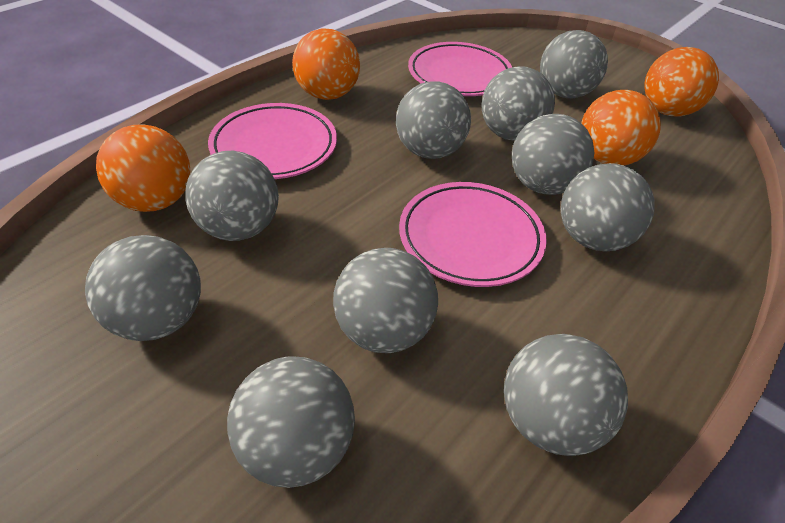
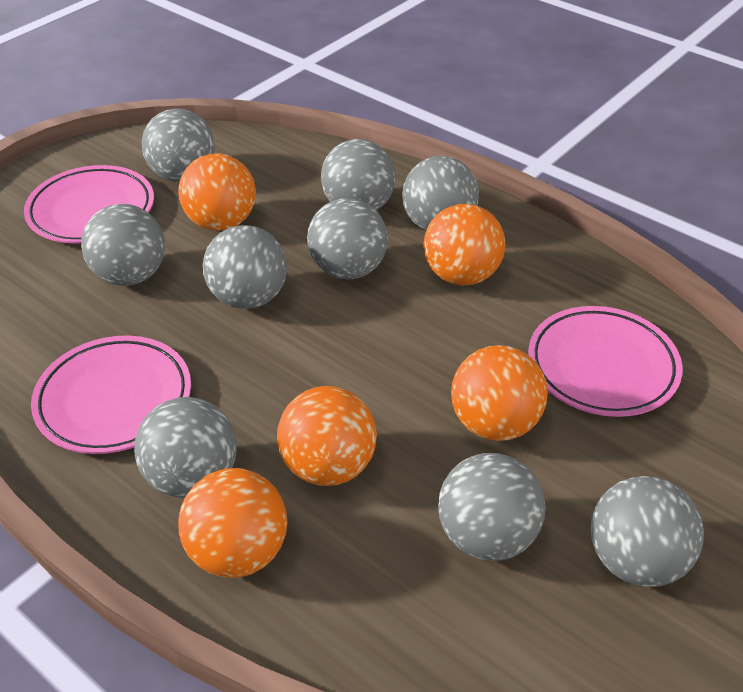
grey ball: [85,235,201,341] [185,151,279,241] [227,356,355,488] [333,248,438,353] [396,81,471,159] [482,66,555,141] [504,334,628,456] [512,114,594,195] [540,30,608,98] [561,163,654,252] = 10 -> [81,204,165,286] [134,397,237,498] [142,109,215,182] [203,225,287,309] [307,198,388,279] [321,139,396,210] [402,156,479,230] [438,453,546,561] [590,476,704,587] = 9
orange ball: [96,124,190,212] [292,28,360,100] [581,90,661,166] [644,47,719,116] = 4 -> [178,153,256,231] [178,468,287,578] [277,386,377,486] [423,204,505,286] [451,345,548,441] = 5

